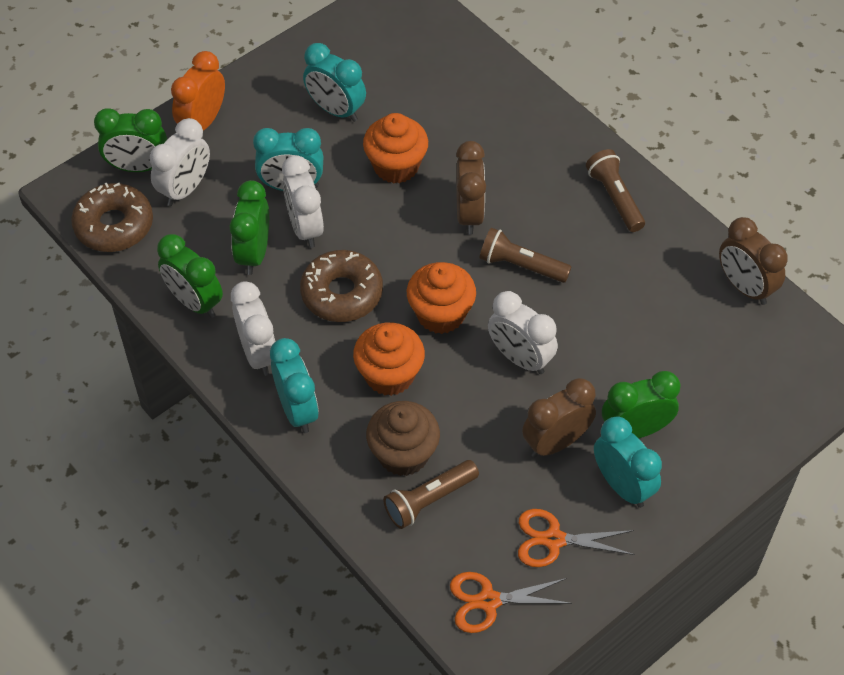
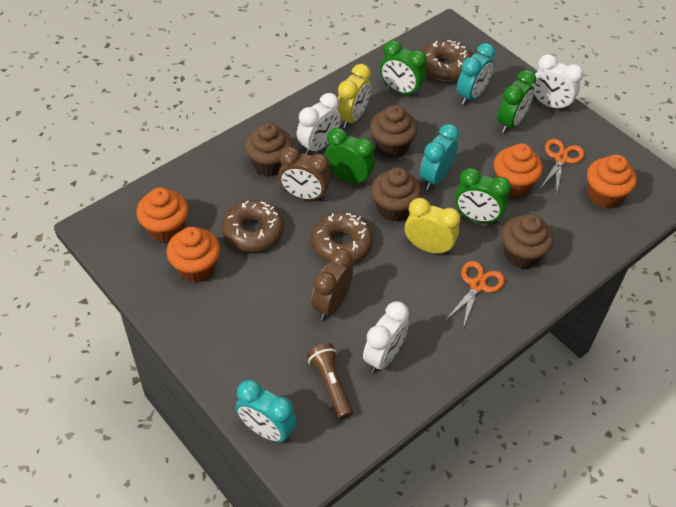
brown clock: [456,141,486,235] [522,378,596,457] [719,217,788,305] = 3 -> [278,147,331,201] [311,248,353,320] = 2
brown cupcake: [366,401,440,476] = 1 -> [244,123,293,176] [370,105,417,158] [371,167,421,222] [501,214,554,269] = 4
brown donut: [71,182,153,252] [300,250,383,322] = 2 -> [222,200,284,252] [311,212,373,263] [423,40,471,81] = 3
brown flashlight: [383,460,479,529] [479,228,571,283] [586,149,645,232] = 3 -> [307,343,353,420] = 1
orange clock: [171,51,225,131] = 1 -> none = 0
orange cupcake: [353,322,425,396] [363,113,428,184] [407,262,476,334] = 3 -> [136,187,189,243] [166,227,220,282] [494,143,543,197] [587,155,637,208] = 4
turquoise clock: [253,128,324,191] [270,338,319,433] [303,43,366,122] [594,417,662,508] = 4 -> [236,379,297,443] [420,124,459,190] [457,43,495,105] = 3
white clock: [150,118,210,206] [231,281,275,376] [282,155,324,248] [488,291,558,374] = 4 -> [297,93,341,154] [363,301,409,373] [532,54,583,112] = 3
yellow clock: none = 0 -> [336,64,371,129] [405,198,461,255] = 2

